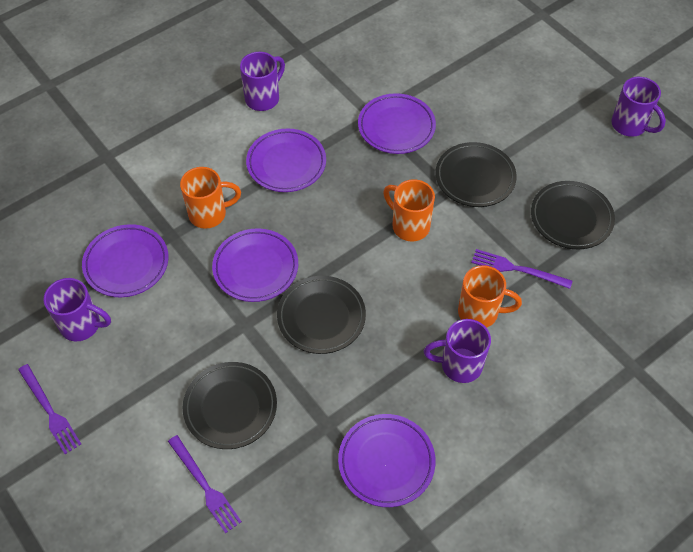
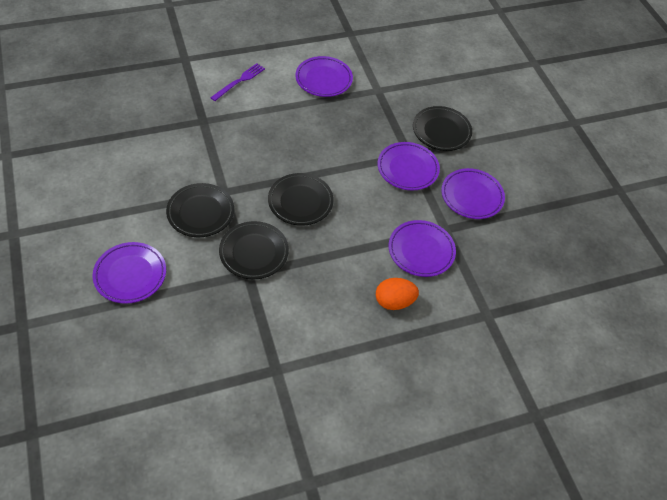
orange egg: none = 0 -> [376,278,419,310] = 1
orange mug: [180,167,241,229] [383,179,435,241] [458,265,522,328] = 3 -> none = 0
purple fork: [18,364,81,454] [168,435,242,534] [471,249,572,289] = 3 -> [210,63,265,101] = 1
purple mug: [43,278,111,342] [240,52,285,111] [424,319,491,383] [611,77,666,137] = 4 -> none = 0

